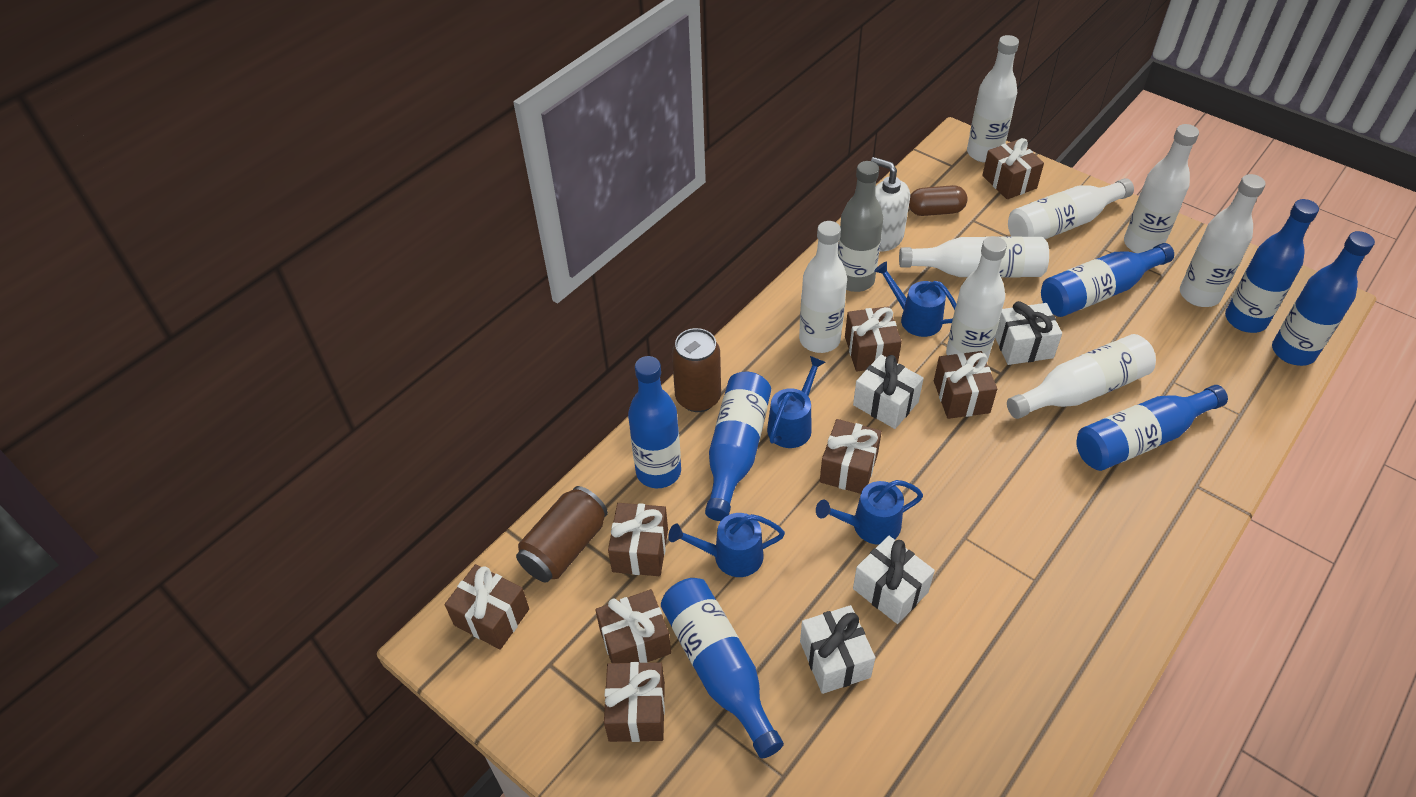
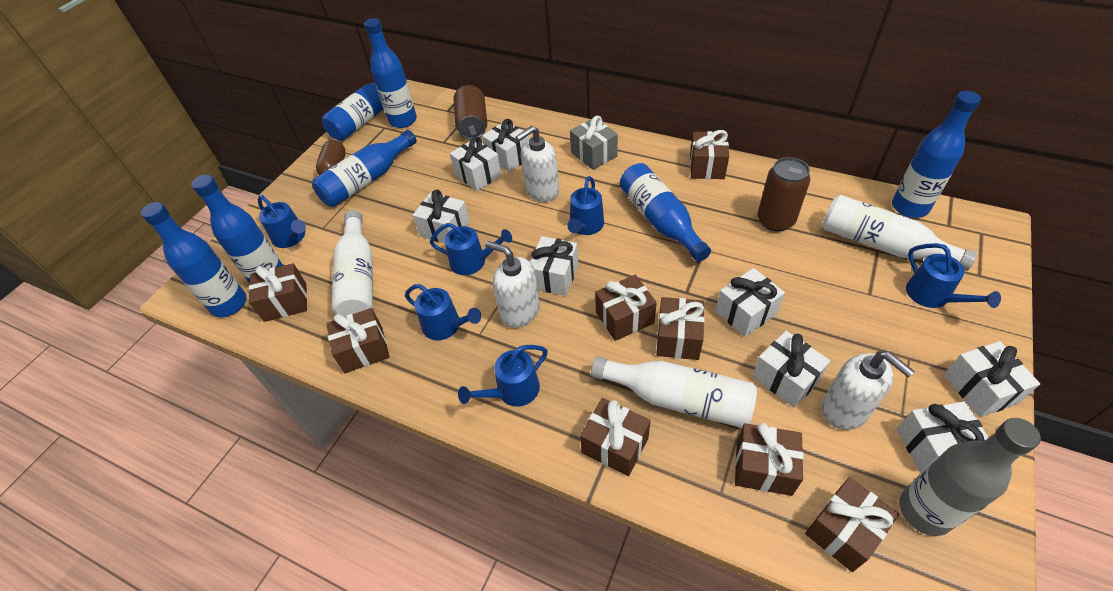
blue watering can: [668,513,785,577] [767,356,825,448] [816,480,923,545] [874,261,956,337] = 4 -> [258,195,306,248] [405,284,481,340] [430,223,512,275] [458,345,548,407] [567,176,604,235] [906,243,1001,308] = 6
grey gift: none = 0 -> [570,116,618,170] = 1
white bottle: [799,221,847,353] [899,236,1049,278] [946,236,1007,361] [967,35,1019,163] [1007,334,1156,419] [1008,178,1134,239] [1124,124,1199,253] [1180,174,1266,307] = 8 -> [332,210,373,317] [591,356,757,428] [822,195,977,271] = 3
white gift: [800,605,875,694] [853,355,924,429] [853,536,935,624] [995,301,1062,365] = 4 -> [413,189,470,244] [450,136,502,191] [482,119,530,172] [530,236,579,296] [716,268,785,337] [752,331,830,408] [897,402,989,473] [944,341,1040,417] = 8
white soap dispenser: [871,157,910,251] = 1 -> [485,241,540,328] [516,126,559,202] [822,351,915,430] = 3

